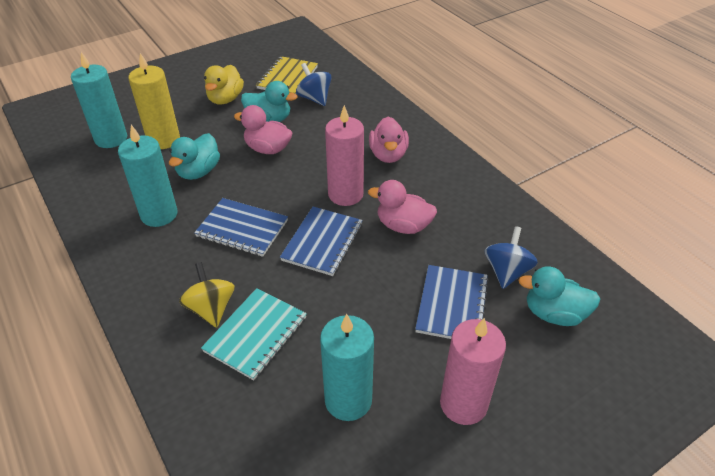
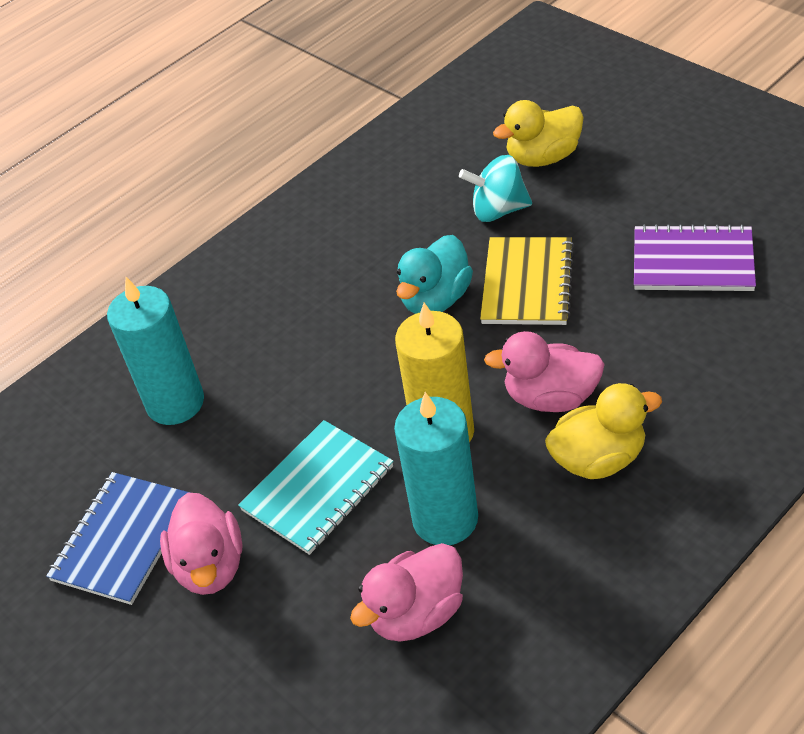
blue notebook: [194,198,288,257] [280,207,363,276] [415,265,489,339] = 3 -> [46,472,190,605] = 1
blue spinning top: [296,63,331,106] [484,226,538,289] = 2 -> none = 0
pink candle: [325,105,364,206] [440,318,506,425] = 2 -> none = 0
purple notebook: none = 0 -> [634,224,756,291] = 1
turquoise candle: [71,52,127,148] [118,125,177,227] [320,314,374,421] = 3 -> [107,277,204,425] [394,392,478,545] = 2
turquoise duck: [169,133,220,180] [241,81,298,122] [518,266,600,326] = 3 -> [396,235,473,314] = 1
turquoise spinning top: none = 0 -> [459,155,532,222] = 1
yellow duck: [204,65,244,104] = 1 -> [493,100,584,167] [545,383,662,479] = 2
yellow spinning top: [179,262,235,328] = 1 -> none = 0

